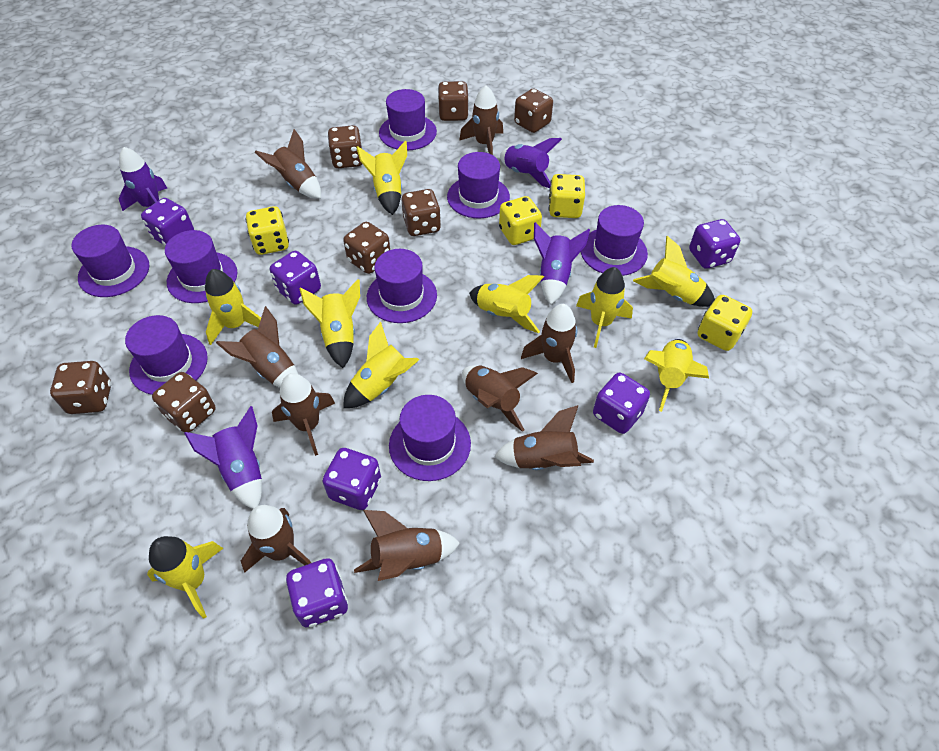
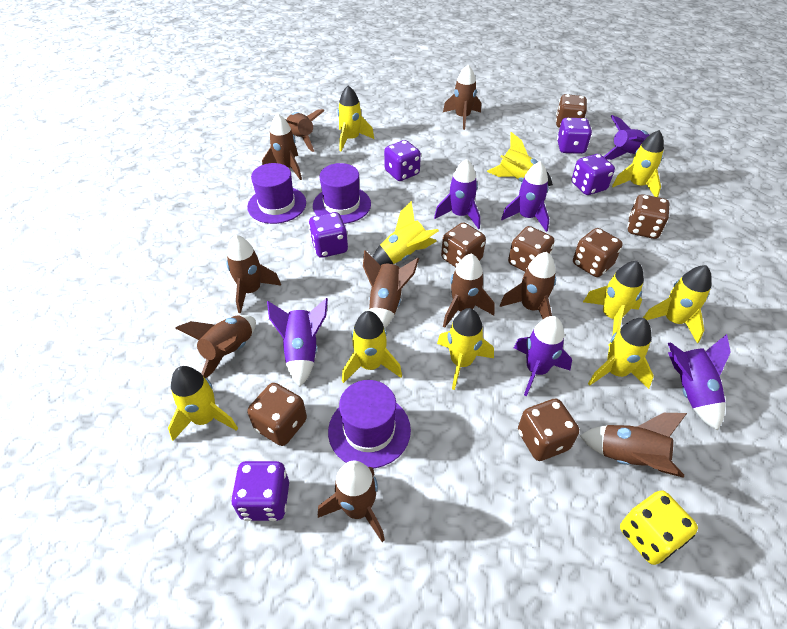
brown rocket: [216,306,298,388] [241,505,311,573] [255,129,321,199] [272,373,335,456] [354,510,460,581] [459,85,503,155] [462,366,538,432] [494,405,594,470] [521,304,577,383] = 9 -> [175,315,256,378] [226,235,281,313] [262,113,302,180] [286,109,324,152] [318,461,385,542] [363,250,419,328] [443,65,481,130] [443,253,494,328] [500,252,556,319] [580,413,687,478] = 10
purple dice: [141,198,194,246] [270,251,321,305] [286,558,348,627] [323,448,381,510] [593,373,650,434] [689,219,740,269] = 6 -> [231,461,289,521] [309,212,348,258] [384,140,421,181] [557,118,592,154] [572,154,615,195] = 5
purple hat: [72,225,149,297] [125,315,208,395] [165,230,237,303] [367,249,437,323] [379,89,437,151] [389,395,471,481] [447,152,510,218] [581,205,648,276] = 8 -> [247,163,306,224] [313,163,371,224] [328,380,411,468] = 3
purple rocket: [119,147,167,211] [184,406,262,509] [500,138,562,188] [534,222,590,305] = 4 -> [267,298,328,387] [434,159,480,229] [501,161,549,232] [514,316,572,396] [603,115,649,160] [668,334,731,431] = 6
yellow dice: [245,206,289,255] [499,196,542,245] [549,174,585,218] [698,295,752,351] = 4 -> [620,490,698,565] = 1
yellow rocket: [147,536,224,619] [205,269,261,345] [299,279,360,368] [343,321,419,408] [356,140,407,215] [469,275,544,333] [576,267,633,348] [633,236,715,307] [644,339,709,412] = 9 -> [168,366,238,441] [337,86,374,151] [342,311,402,383] [373,201,439,265] [437,308,494,390] [487,132,553,186] [583,261,644,335] [588,318,654,389] [612,130,664,197] [643,265,712,343] = 10

